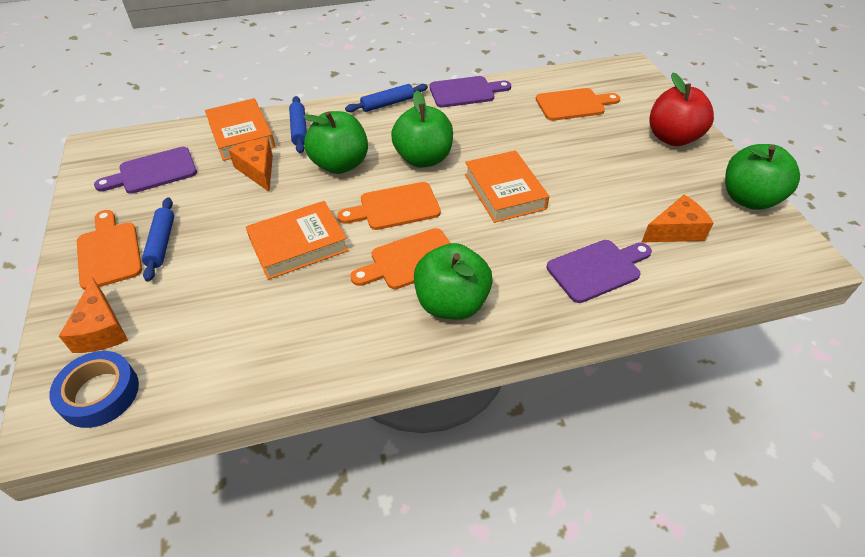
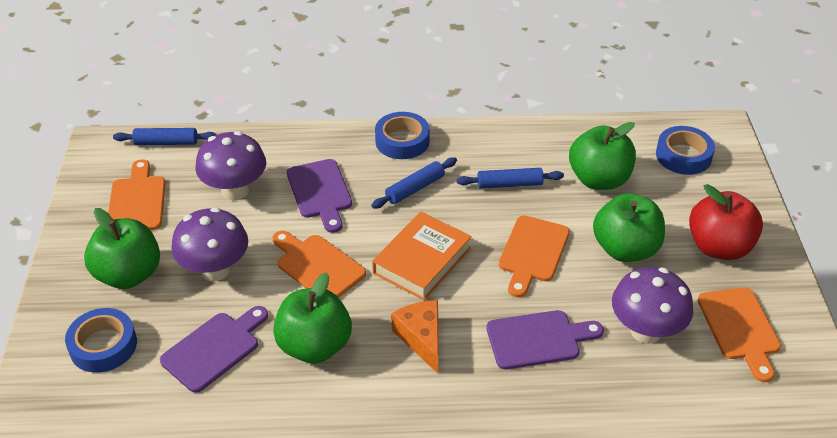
blue tape: [49,351,139,428] = 1 -> [65,308,137,373] [375,112,430,159] [656,126,715,175] = 3
orange book: [205,98,275,161] [246,201,349,280] [465,150,549,223] = 3 -> [372,212,472,300] = 1
orange cheese: [59,278,128,353] [228,138,273,192] [641,195,714,243] = 3 -> [391,300,438,373] = 1
purple mushroom: none = 0 -> [171,207,248,281] [195,131,266,200] [612,267,693,344] = 3

